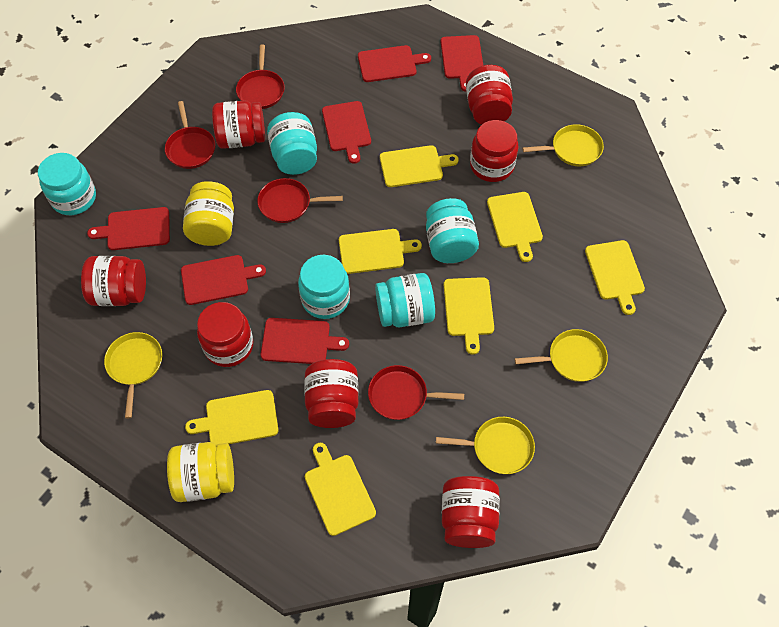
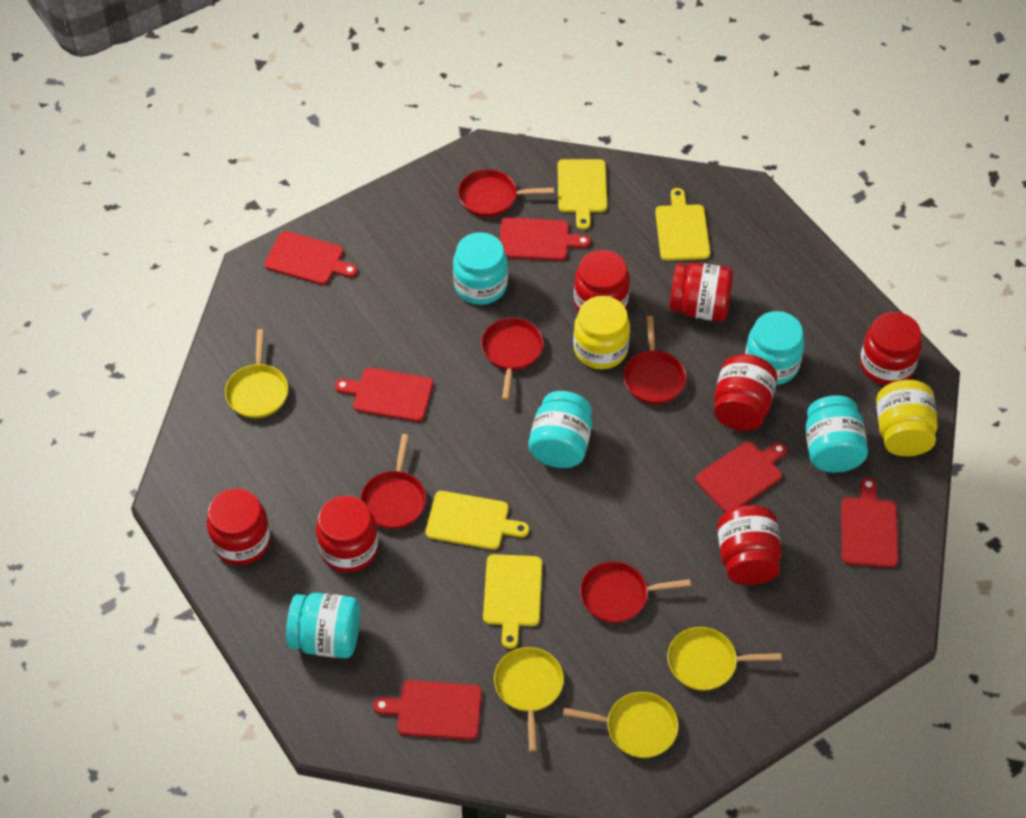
red pan: [165,101,215,169] [236,45,285,109] [257,178,343,223] [368,365,464,420] = 4 -> [360,434,426,529] [458,169,554,217] [481,318,543,400] [580,562,691,623] [623,316,686,404] = 5
yellow cutting board: [185,390,279,445] [305,443,376,536] [339,229,422,274] [380,145,459,187] [444,277,494,355] [487,192,543,262] [585,240,645,315] = 7 -> [426,491,529,550] [483,554,542,649] [558,159,607,230] [655,188,710,261] = 4

